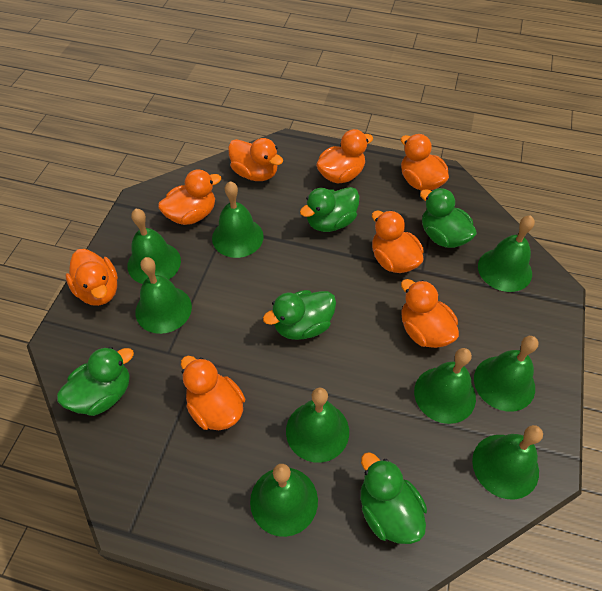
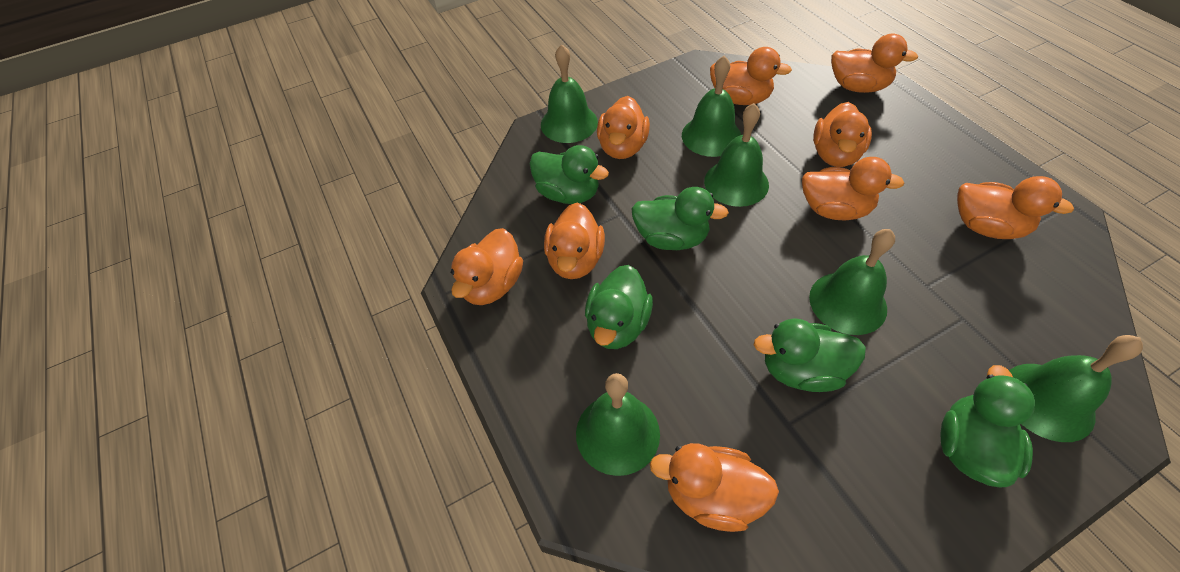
green bell: [127,209,181,284] [135,257,192,334] [212,181,264,258] [250,464,318,537] [286,387,349,463] [414,348,476,424] [472,425,543,500] [474,336,539,412] [478,215,535,292] = 9 -> [541,44,598,143] [576,373,660,476] [682,56,741,157] [704,103,769,207] [809,229,895,335] [1009,335,1143,442] = 6
orange duck: [66,249,118,306] [158,170,221,225] [181,356,245,430] [228,138,283,181] [316,129,373,184] [372,211,424,273] [401,134,449,191] [401,279,459,348] = 8 -> [451,228,523,305] [544,202,605,279] [597,96,650,159] [650,443,779,532] [710,47,792,105] [802,157,904,221] [813,102,872,167] [831,34,918,93] [957,176,1074,239] = 9

